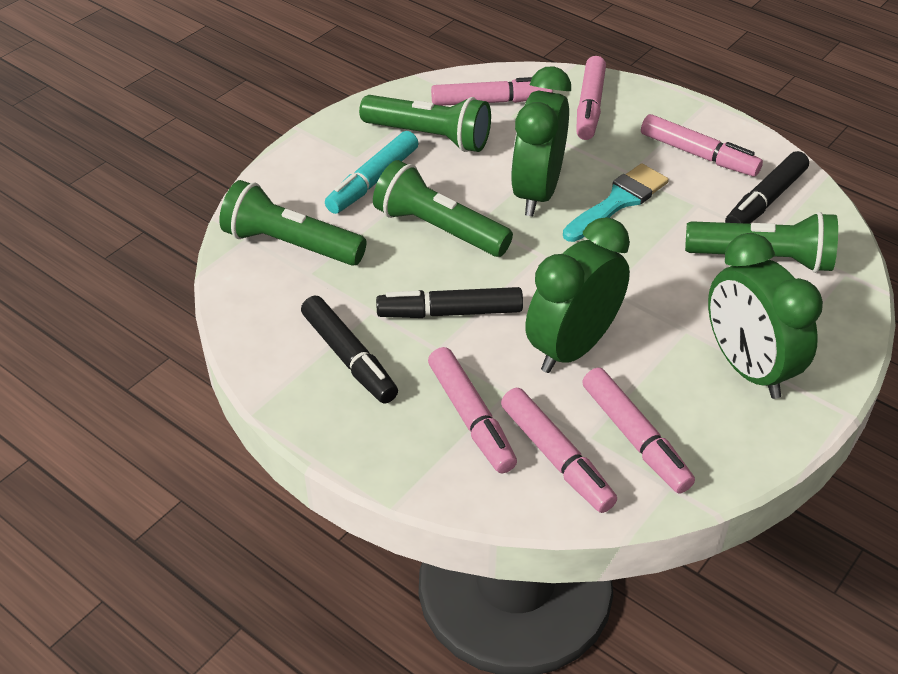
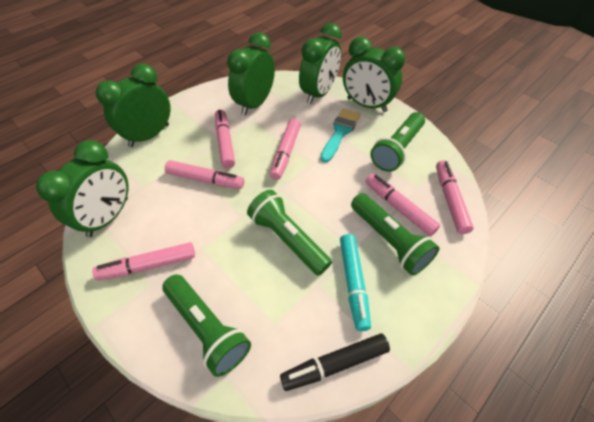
black marker: [301,296,398,403] [376,287,523,318] [725,151,809,224] = 3 -> [280,333,390,391] = 1
green clock: [511,66,571,216] [525,217,630,373] [708,233,823,399] = 3 -> [36,140,128,237] [96,63,171,147] [227,32,275,115] [299,23,342,104] [343,37,405,112] = 5

